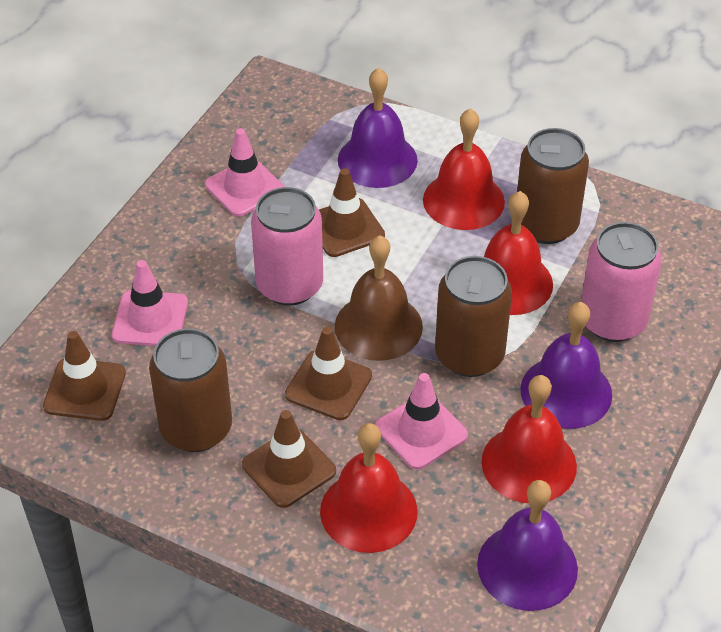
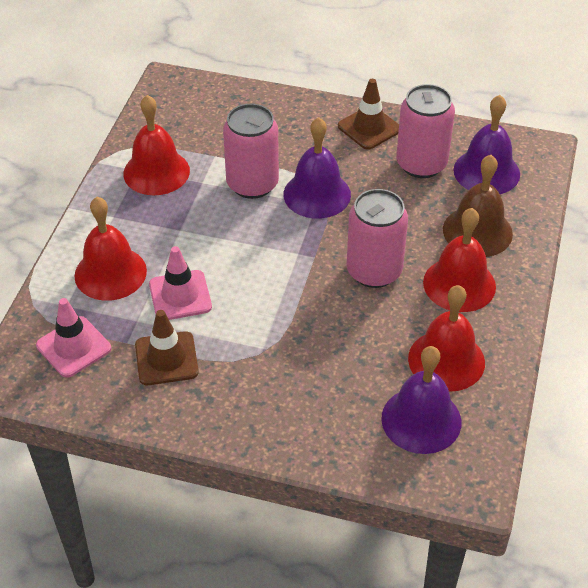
brown can: [149,328,232,452] [435,256,512,377] [517,128,589,244] = 3 -> none = 0
brown traffic cone: [43,331,126,421] [242,410,336,508] [285,327,372,420] [319,168,385,257] = 4 -> [135,310,199,385] [338,79,399,150] = 2
pink can: [251,187,323,306] [581,222,662,342] = 2 -> [223,104,279,199] [347,189,408,288] [396,84,455,178] = 3
pink traffic cone: [112,260,188,346] [205,128,285,217] [375,373,468,469] = 3 -> [36,298,111,378] [149,246,212,320] = 2

